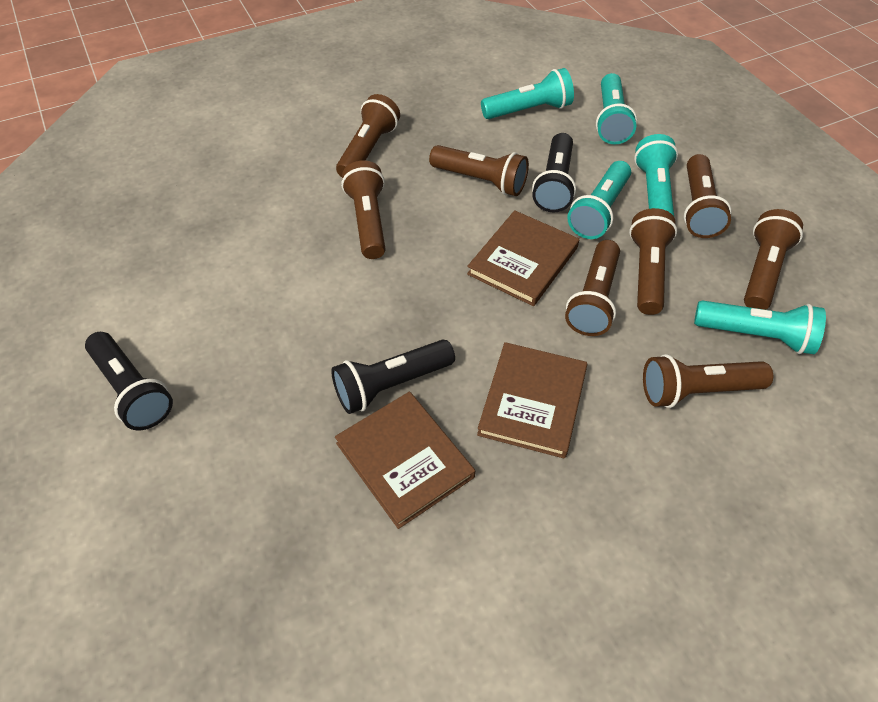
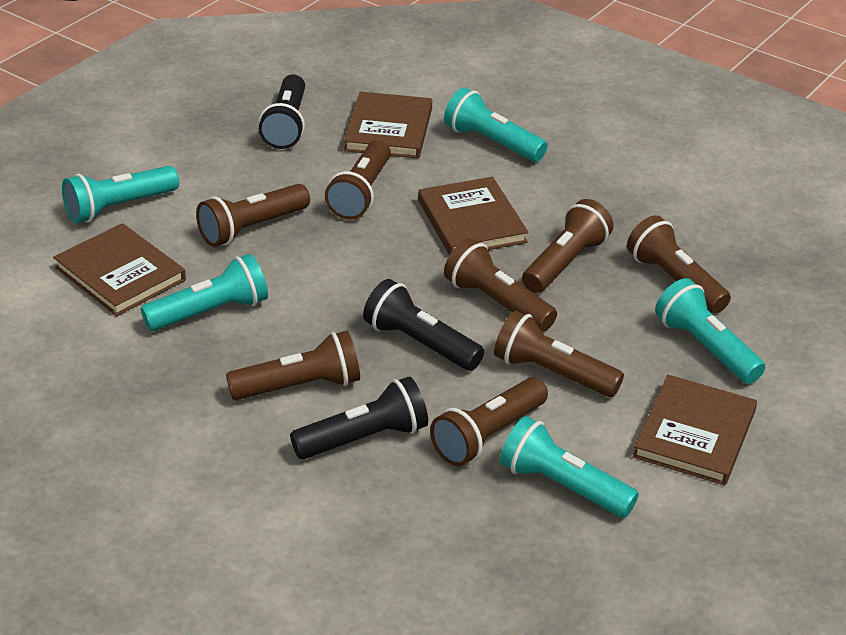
brown book: [335,392,475,529] [467,210,579,306] [477,342,587,459] = 3 -> [53,223,186,316] [344,92,432,159] [418,177,528,255] [633,375,757,485] = 4

